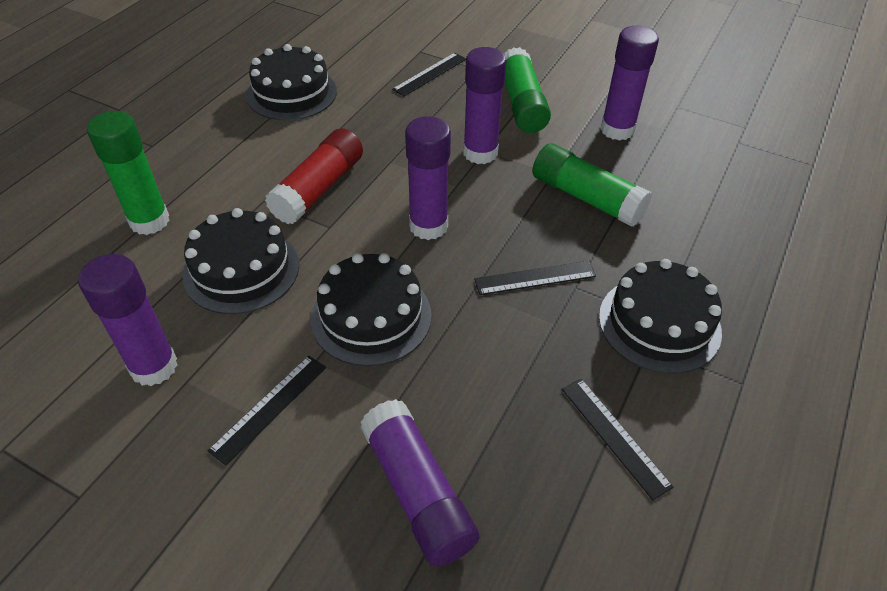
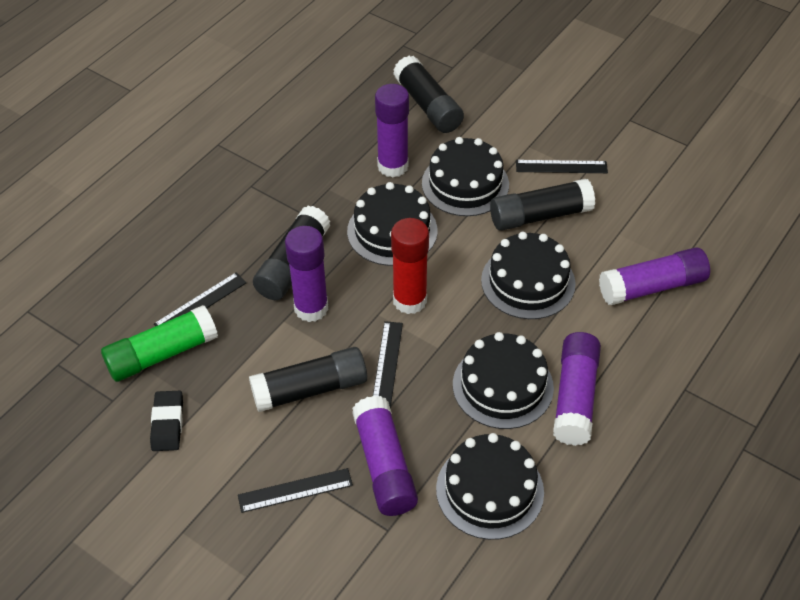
black cake: [183,208,299,314] [246,44,337,121] [311,253,432,366] [599,259,722,374] = 4 -> [347,182,438,266] [422,137,509,216] [436,433,544,540] [453,332,554,429] [481,232,576,319] = 5
black eraser: none = 0 -> [150,391,183,451] = 1
black glue stick: none = 0 -> [249,347,367,412] [253,206,330,300] [393,56,464,133] [490,179,595,231] = 4
green glue stick: [87,111,170,235] [504,47,551,133] [532,143,652,227] = 3 -> [101,305,218,382] = 1

